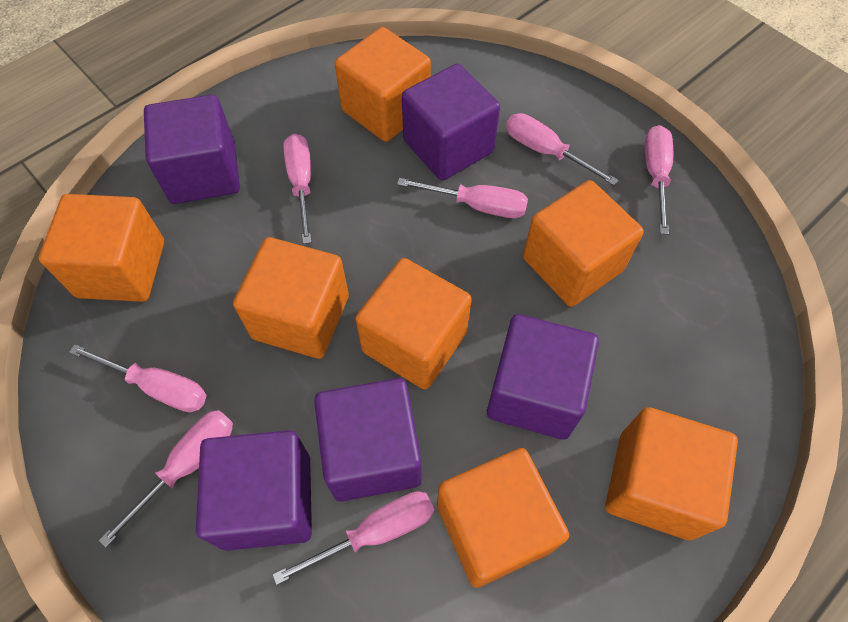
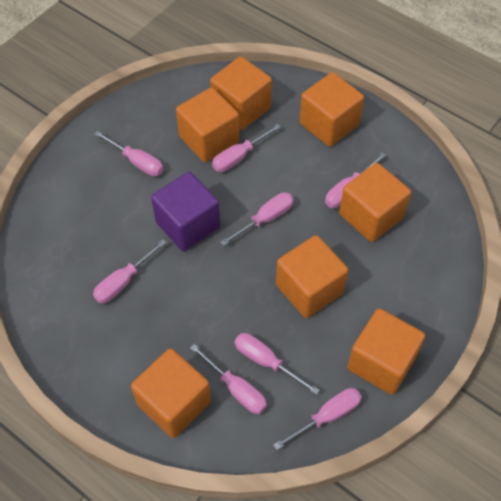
pink screwdriver: [69,345,207,413] [99,410,233,548] [272,491,434,585] [283,134,312,244] [397,178,528,218] [506,113,618,186] [645,125,673,235] = 7 -> [93,239,167,303] [94,131,164,176] [190,344,267,414] [212,123,281,172] [220,192,294,246] [235,333,320,395] [274,388,362,450] [325,152,386,208] = 8
purple cube: [144,95,240,204] [196,430,312,551] [314,378,422,502] [402,64,500,181] [487,314,599,440] = 5 -> [151,172,220,251] = 1

